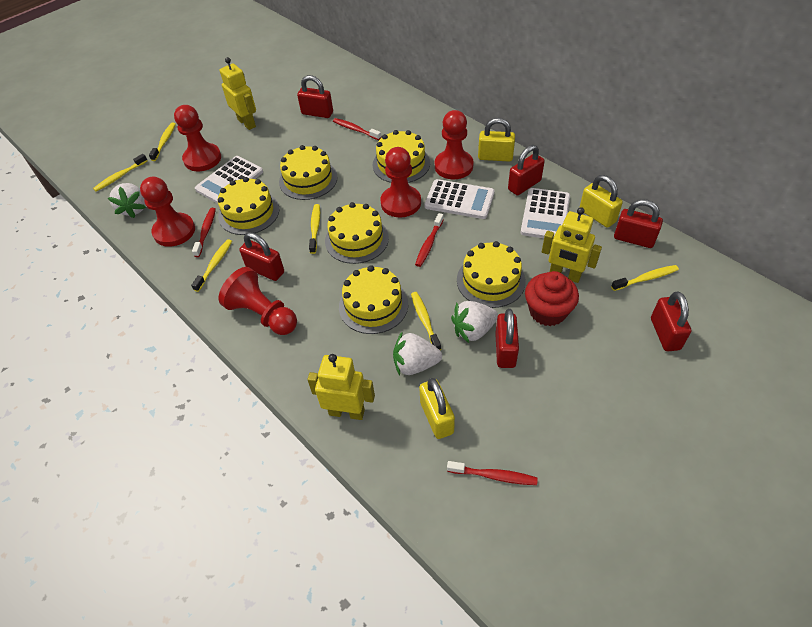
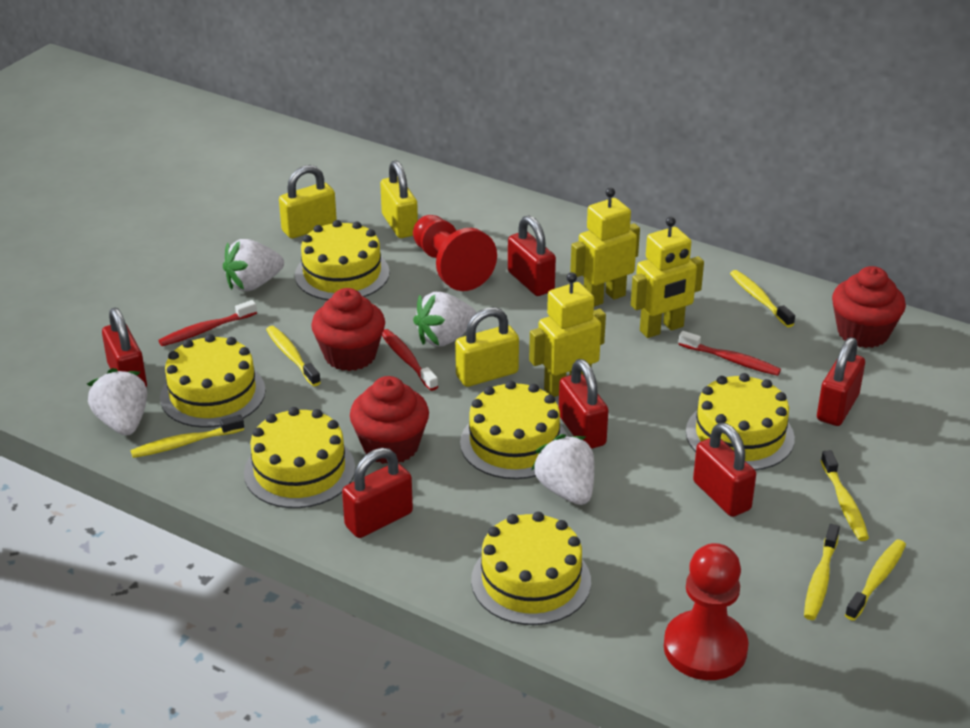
red cupcake: [525,271,579,326] = 1 -> [311,288,385,371] [350,376,429,464] [832,266,906,348] = 3
red pawn: [140,177,195,247] [174,105,221,171] [219,267,297,335] [380,147,421,218] [435,110,474,179] = 5 -> [413,215,497,291] [664,543,749,680] = 2
red toothbrush: [192,208,216,257] [333,118,381,140] [415,213,444,267] [447,461,538,485] = 4 -> [158,300,257,346] [382,329,438,391] [679,331,781,376] = 3
white calculator: [195,156,263,204] [425,179,495,219] [520,188,570,238] = 3 -> none = 0
white strawberry: [108,183,146,218] [393,332,442,375] [451,301,498,343] = 3 -> [87,368,147,435] [223,239,284,291] [413,292,476,347] [531,434,594,505] = 4

